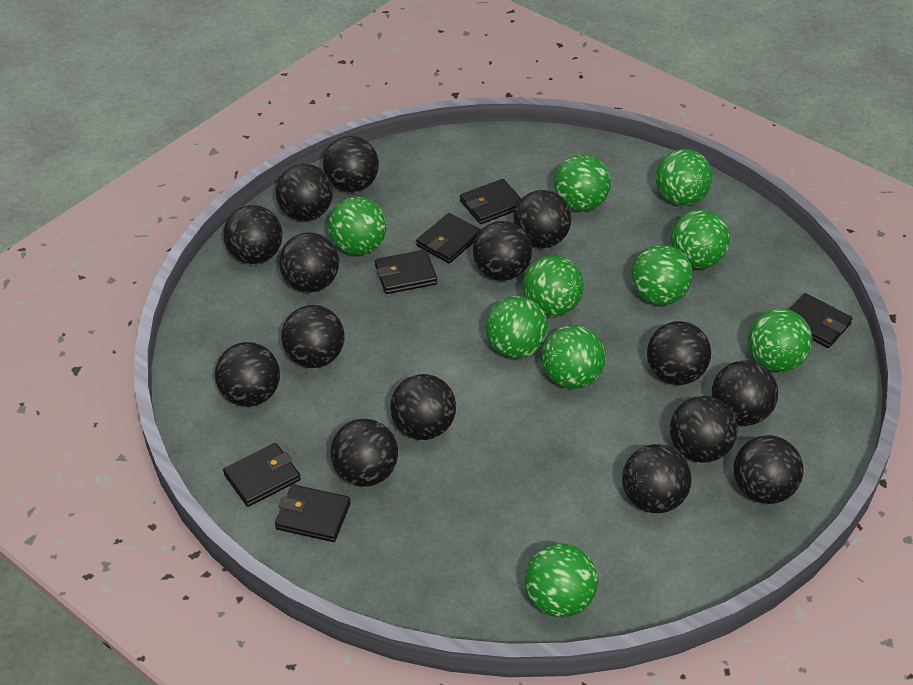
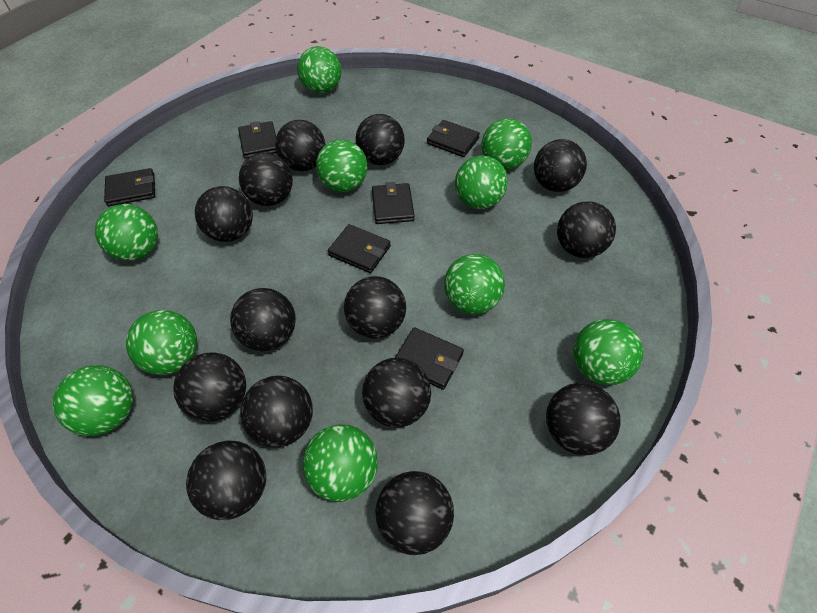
black ball: [215,342,280,407] [223,205,282,264] [276,164,333,221] [279,232,339,292] [281,305,345,368] [323,136,379,192] [330,419,398,487] [390,374,456,440] [473,221,532,281] [513,190,572,248] [622,444,692,513] [647,321,711,385] [670,396,738,463] [712,360,778,426] [734,435,804,504] = 15 -> [173,352,246,422] [186,440,266,520] [195,186,253,242] [230,288,296,351] [239,152,293,206] [240,376,313,447] [275,120,326,171] [344,276,406,339] [355,114,405,165] [362,358,431,428] [375,471,454,555] [534,139,587,192] [546,383,621,455] [557,201,616,258] = 14

